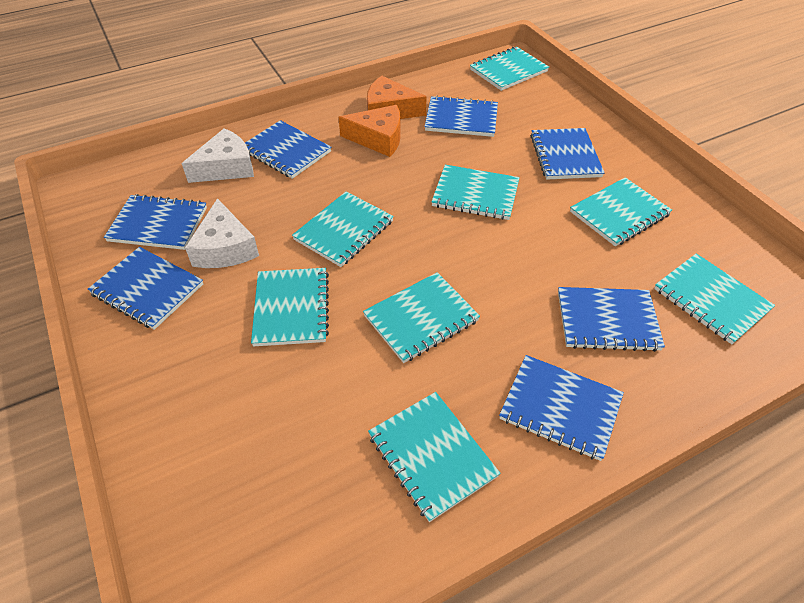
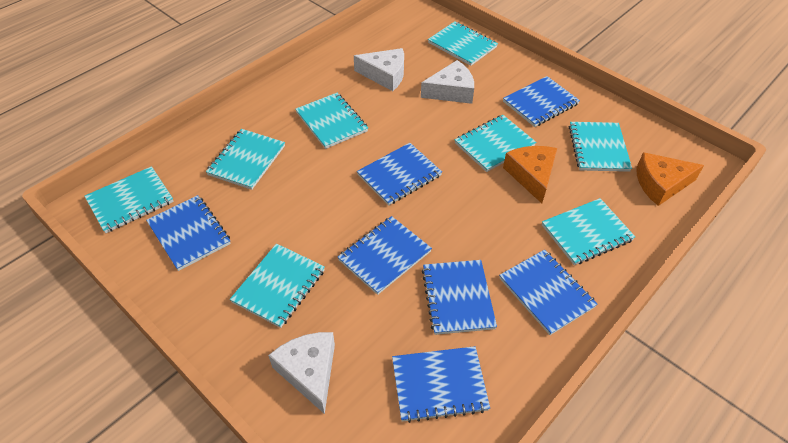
white cheese: [181,128,254,183] [185,198,259,268] = 2 -> [268,332,335,414] [354,48,404,91] [421,60,474,104] = 3

